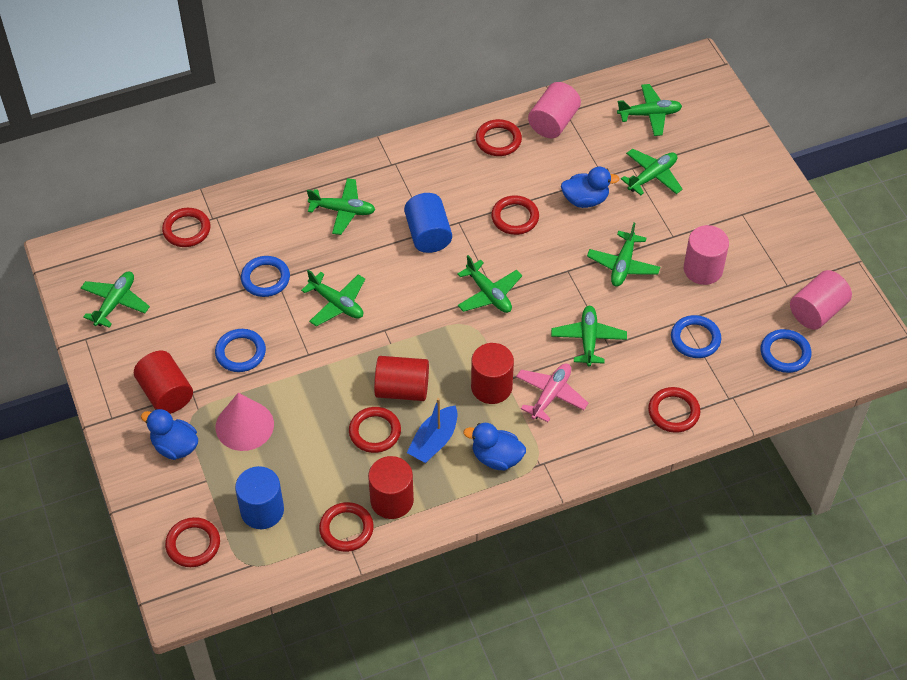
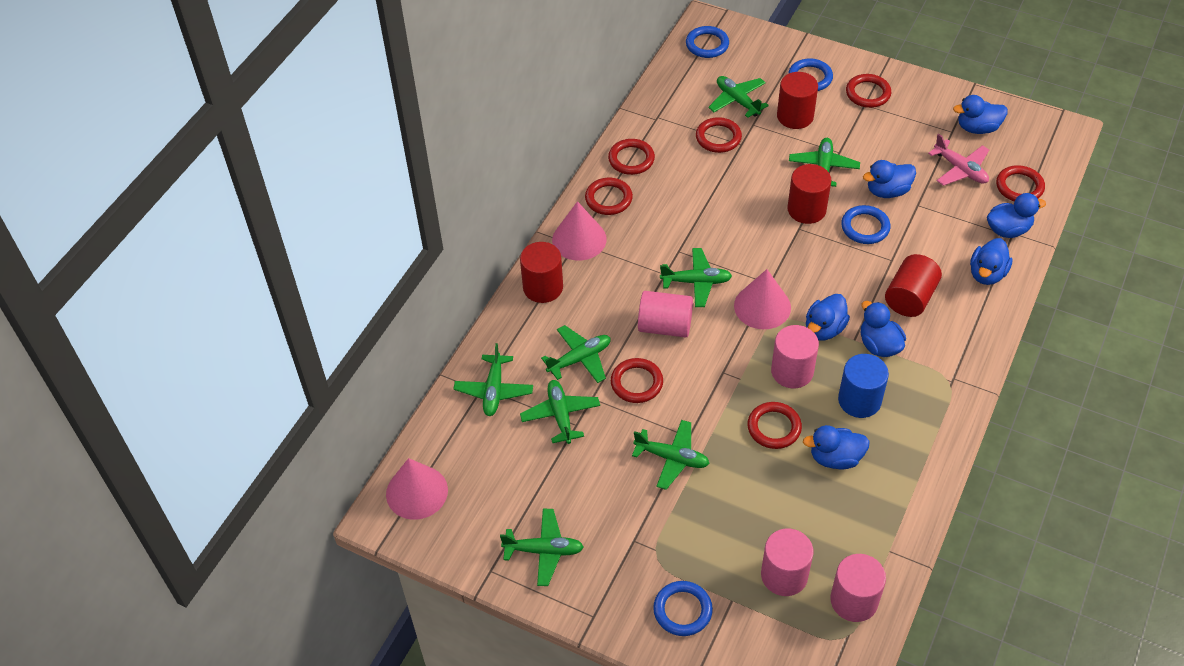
blue boat: [407,398,458,463] = 1 -> none = 0
blue cylinder: [235,466,284,529] [404,193,452,253] = 2 -> [838,354,889,418] = 1
blue duck: [141,409,198,460] [464,423,526,470] [561,167,620,208] = 3 -> [803,425,870,469] [806,294,850,340] [861,301,906,357] [863,160,916,198] [953,95,1008,134] [970,238,1013,285] [987,193,1046,238] = 7
pink cone: [216,393,274,451] = 1 -> [386,458,448,520] [552,201,607,261] [734,269,791,329] = 3
pink cylinder: [528,82,581,138] [684,225,729,285] [790,270,852,330] = 3 -> [638,291,693,338] [761,528,814,596] [771,325,819,388] [830,554,886,622] = 4

